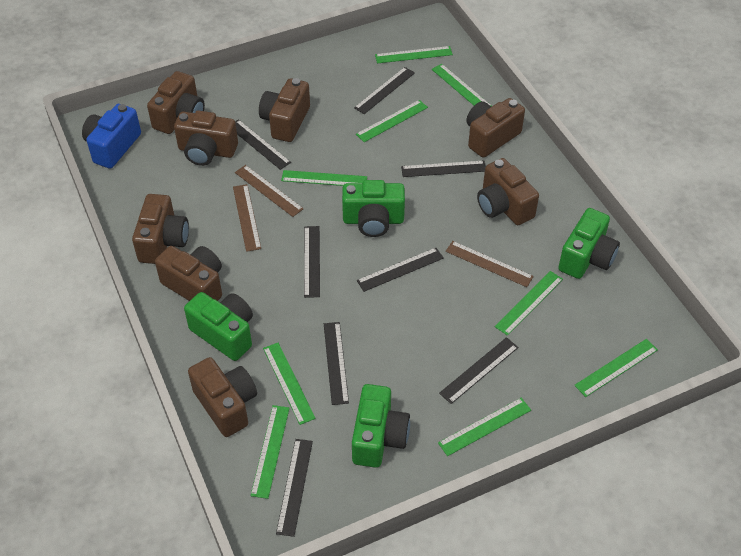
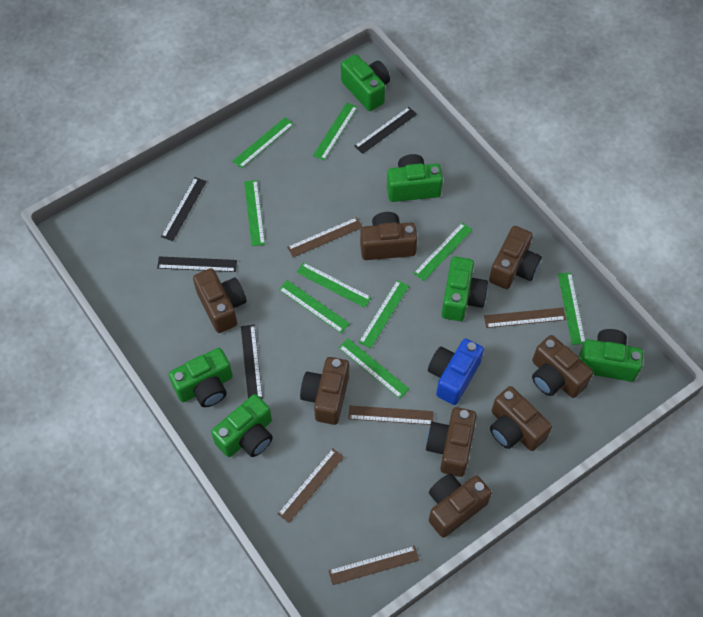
black ruler: [235,119,291,170] [276,439,313,537] [304,226,320,298] [324,322,349,405] [354,67,415,114] [357,248,444,292] [401,161,486,177] [439,337,518,404] = 8 -> [157,256,237,272] [161,177,207,241] [241,325,263,399] [355,107,417,154] = 4
brown ruler: [233,184,261,252] [235,165,304,217] [446,241,534,287] = 3 -> [277,448,344,523] [287,217,362,257] [328,546,419,585] [348,406,434,425] [484,308,566,328] = 5
green camera: [184,292,253,361] [342,180,405,237] [352,384,410,468] [558,208,620,279] = 4 -> [169,348,233,407] [211,394,273,457] [341,54,390,111] [387,154,443,202] [441,257,488,321] [579,329,643,382] = 6

